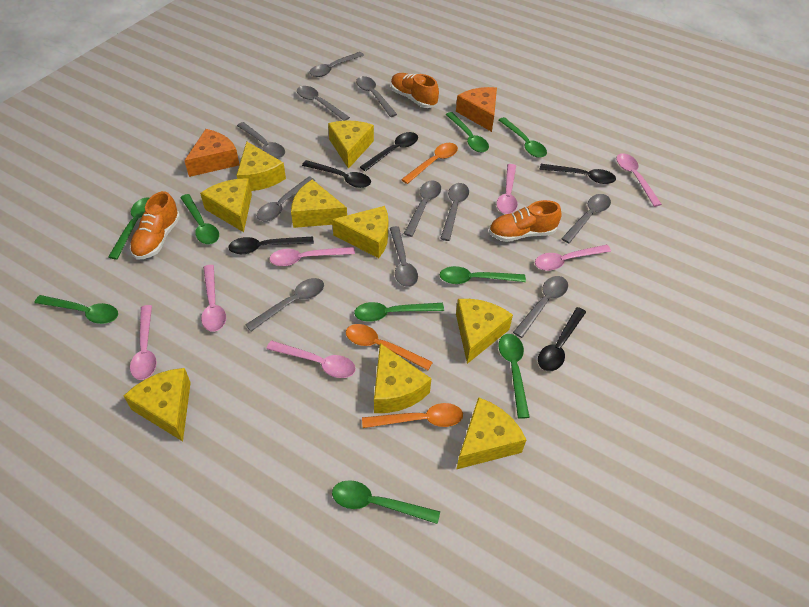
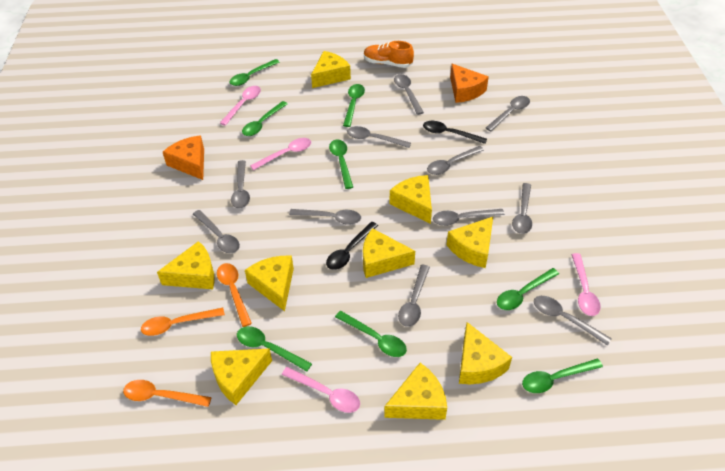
black spoon: [228,236,314,254] [302,160,371,188] [360,132,418,171] [538,307,586,371] [540,164,616,184] = 5 -> [326,222,378,270] [423,121,487,144] = 2
green spoon: [34,295,118,324] [108,198,149,259] [180,194,219,244] [332,480,440,524] [354,302,444,322] [440,266,526,284] [446,112,489,152] [498,334,530,419] [499,117,547,158] = 9 -> [229,59,280,86] [237,326,312,372] [242,101,288,136] [329,140,353,189] [335,311,407,357] [343,84,365,127] [497,268,559,310] [522,359,603,393] = 8
orange shoe: [130,191,180,259] [391,73,439,108] [489,200,562,242] = 3 -> [364,41,414,68] = 1
pink spoon: [130,305,157,380] [201,265,226,332] [266,341,356,378] [269,247,355,266] [496,164,518,214] [535,245,611,271] [616,153,662,207] = 7 -> [220,86,261,126] [250,138,311,170] [282,367,360,413] [571,253,601,316] = 4

